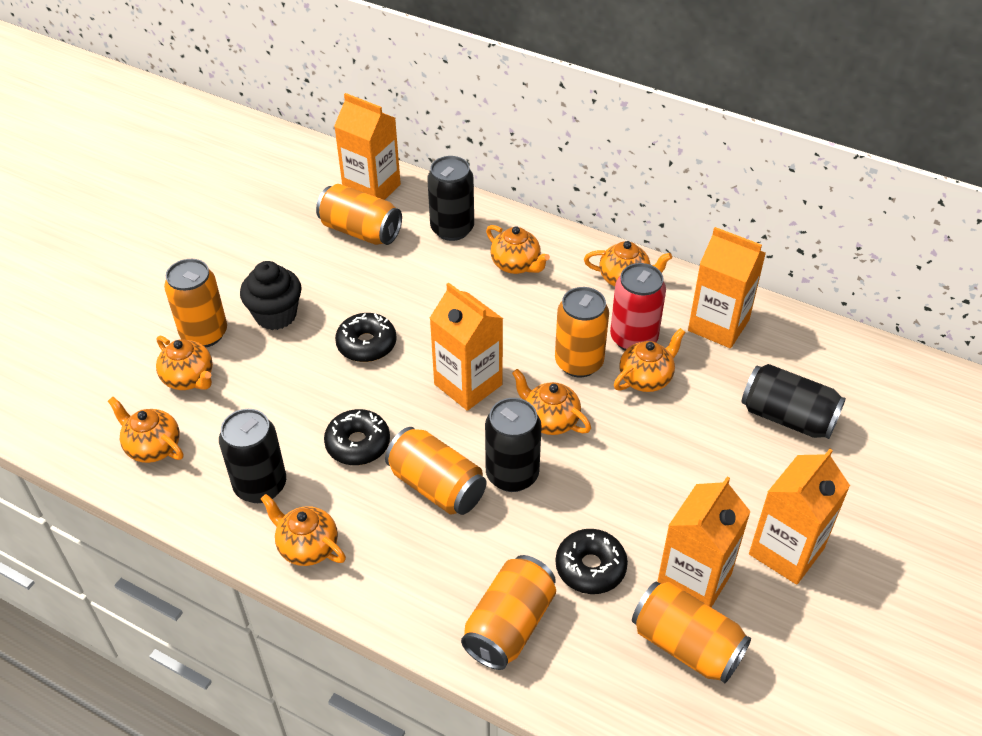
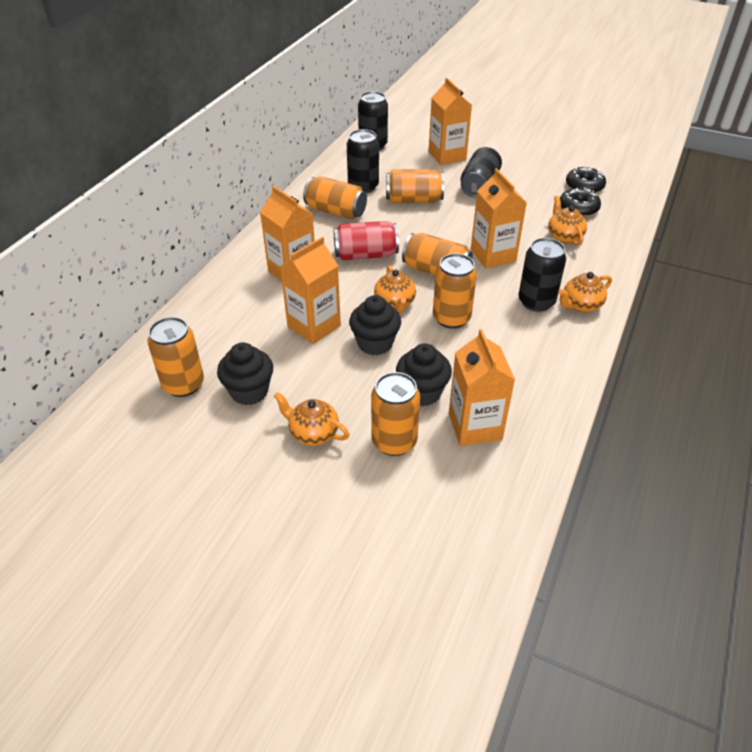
black cupcake: [240,261,302,330] = 1 -> [217,343,273,405] [349,295,401,355] [396,343,452,406] = 3
black donut: [324,409,390,465] [335,313,397,362] [556,529,628,594] = 3 -> [560,188,601,217] [566,167,606,193] = 2
orange teapot: [108,397,183,463] [156,336,213,390] [261,494,346,566] [486,225,550,274] [512,369,591,435] [584,241,672,287] [614,328,685,392] = 7 -> [274,392,349,446] [374,265,416,313] [548,196,587,246] [559,272,612,313] = 4

